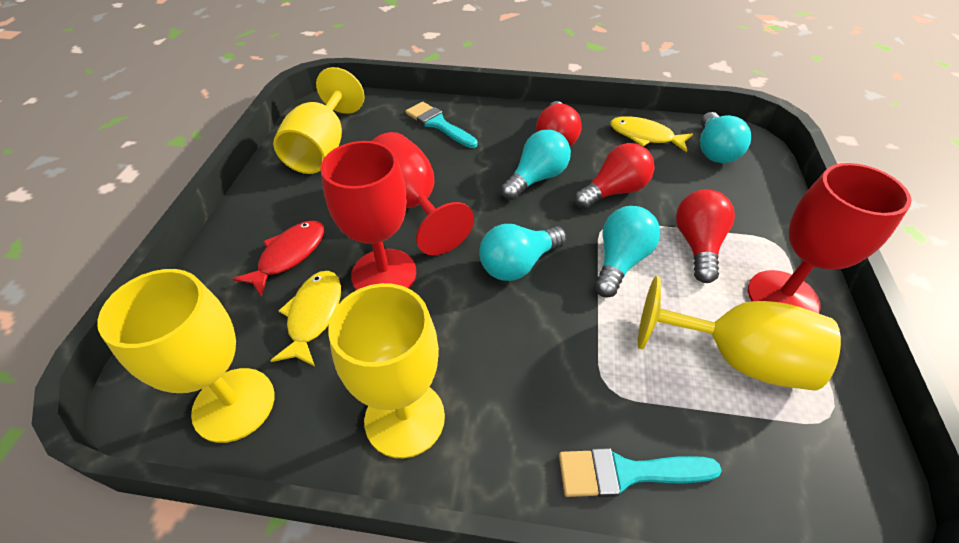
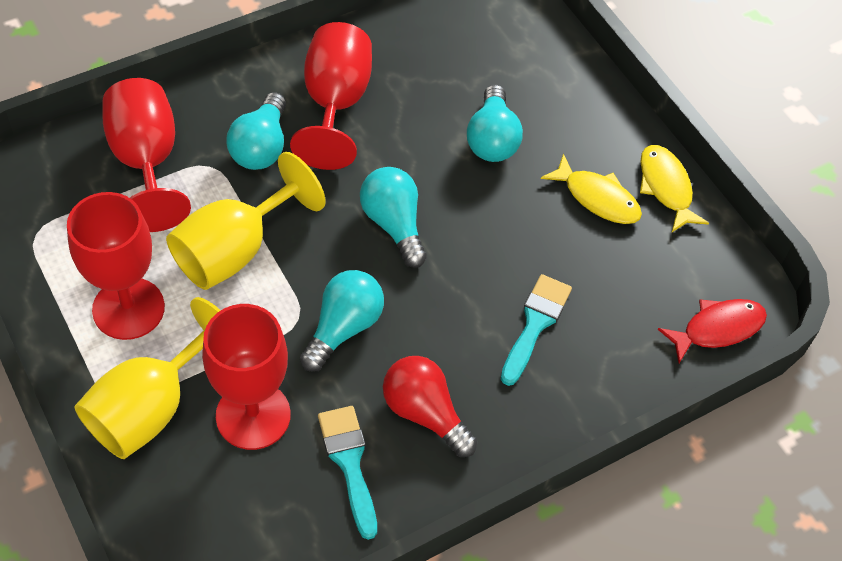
red goblet: [321,141,416,290] [372,132,474,255] [748,163,912,313] = 3 -> [67,192,165,340] [103,78,191,232] [202,304,291,450] [290,22,372,170] = 4
red light bulb: [536,101,582,146] [574,143,654,209] [676,189,735,283] = 3 -> [383,356,478,457] = 1
yellow goblet: [97,269,274,443] [273,67,365,174] [328,283,445,458] [638,276,841,391] = 4 -> [75,297,221,459] [166,152,325,290] = 2

